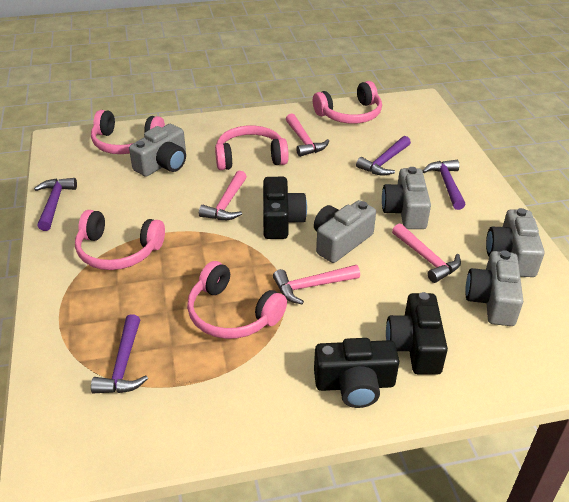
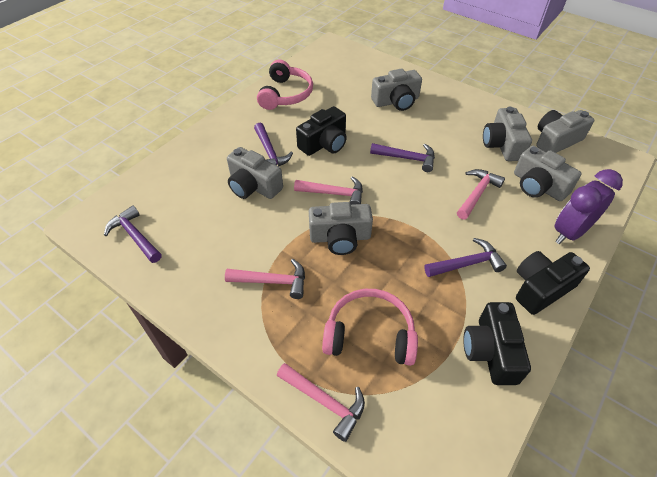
grey camera: [129,124,186,177] [314,200,376,263] [382,167,431,229] [466,250,523,326] [486,208,544,277] = 5 -> [227,147,283,199] [309,202,373,255] [371,69,422,111] [483,107,532,161] [514,146,582,201] [536,110,594,153] = 6
pink headphones: [75,210,165,270] [91,110,165,154] [187,261,287,339] [215,125,289,170] [313,81,382,124] = 5 -> [257,60,313,110] [322,289,418,366] = 2
purple clock: none = 0 -> [554,169,623,244] = 1

